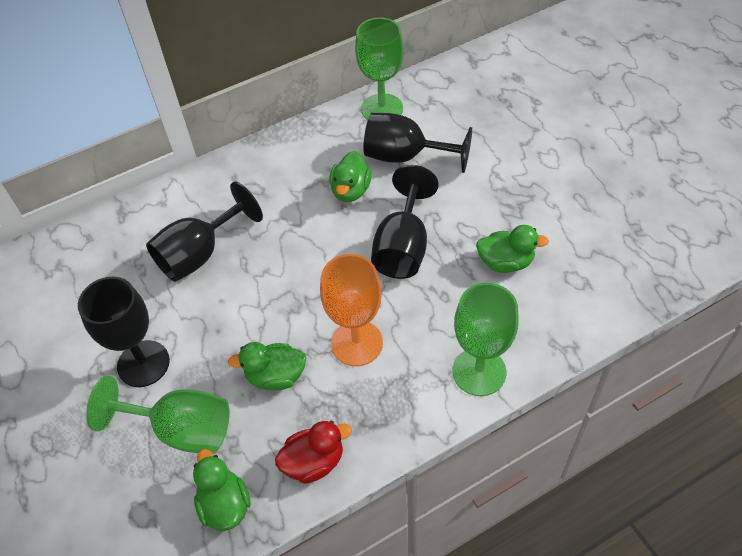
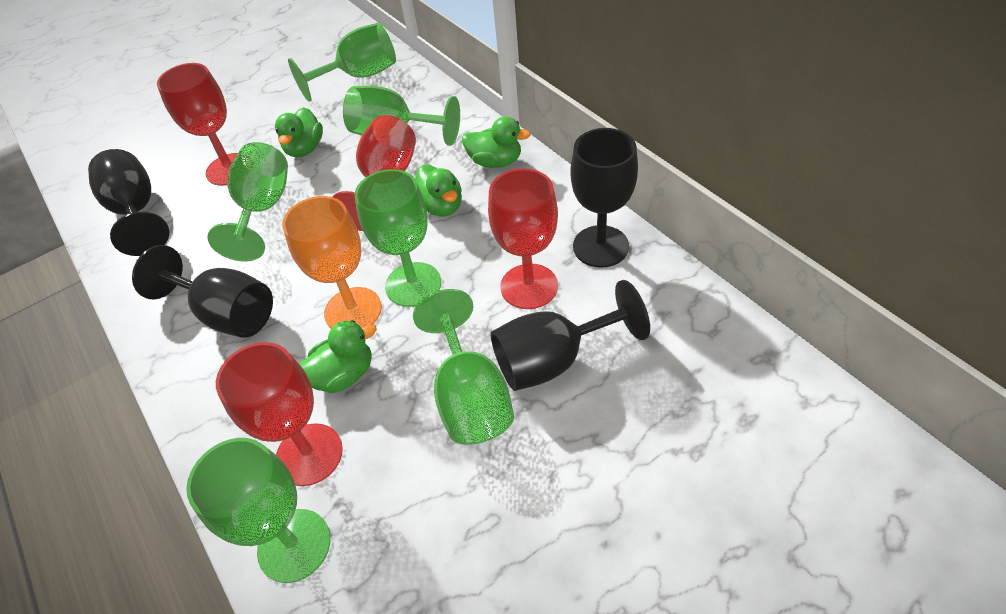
green goblet: [86,376,230,454] [355,17,404,120] [452,283,519,396] = 3 -> [186,438,330,583] [207,142,288,262] [288,23,396,102] [343,86,460,146] [355,169,441,307] [413,289,514,445] = 6
red duck: [275,421,352,484] = 1 -> none = 0
red goblet: none = 0 -> [157,63,238,186] [216,342,343,486] [332,115,416,231] [488,168,558,309] = 4

